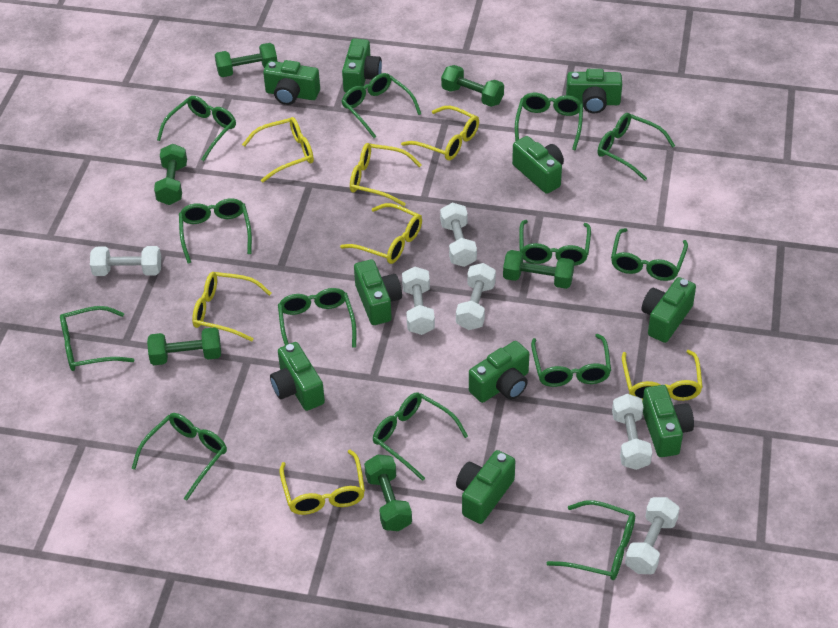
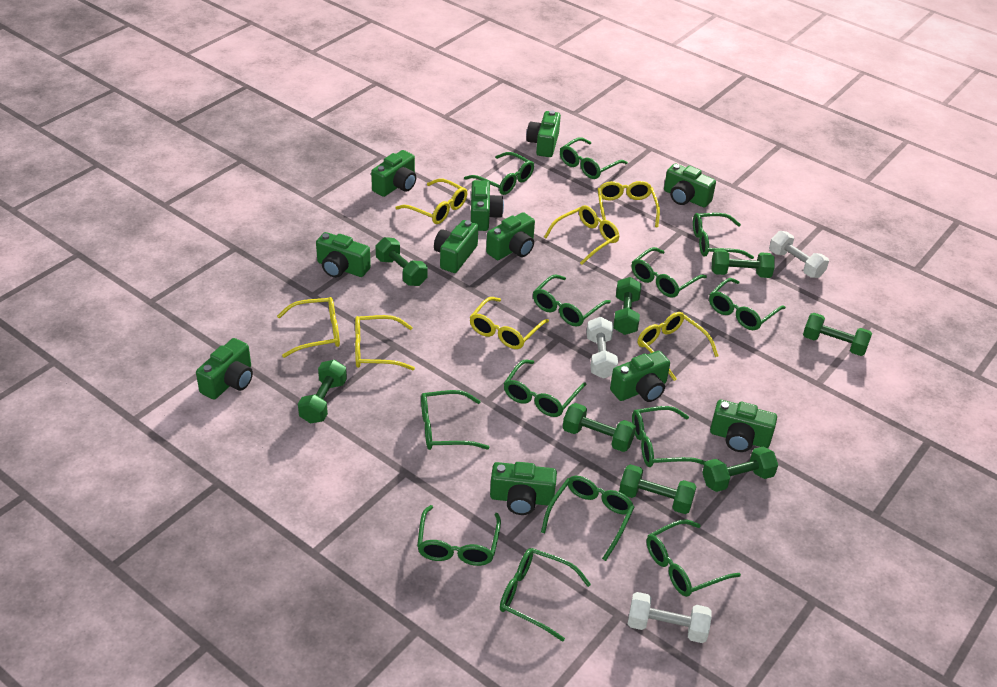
green camera: [263,60,320,105] [270,342,325,411] [342,38,382,92] [354,259,402,325] [456,450,515,524] [469,341,529,403] [512,136,564,194] [566,69,622,113] [642,277,696,343] [643,385,694,457] = 10 -> [196,338,253,400] [316,232,371,278] [371,150,416,197] [434,220,478,273] [471,180,504,231] [486,212,535,260] [490,462,557,515] [526,110,561,157] [610,351,670,402] [664,163,716,208] [710,400,777,452] = 11
green dumbbell: [147,327,221,365] [154,144,187,205] [215,43,277,77] [364,454,412,531] [441,65,504,107] [503,250,574,289] = 6 -> [298,360,347,424] [376,237,428,286] [563,403,636,452] [613,277,641,335] [619,464,697,514] [702,446,778,492] [712,249,775,278] [803,313,872,356] = 8
white dumbbell: [90,246,161,276] [402,267,435,335] [440,202,477,267] [456,263,496,330] [612,394,652,470] [625,497,680,574] = 6 -> [587,317,618,379] [628,592,712,643] [769,231,829,278] = 3

